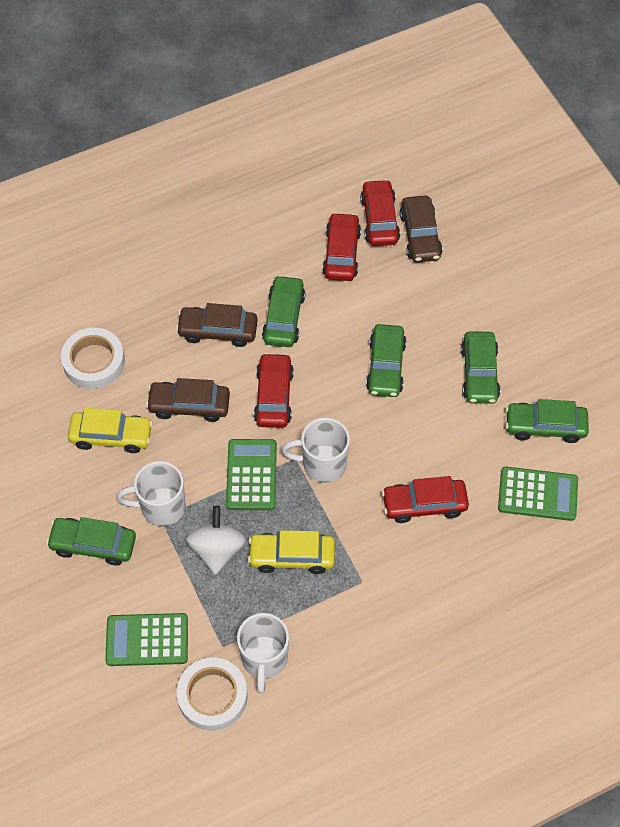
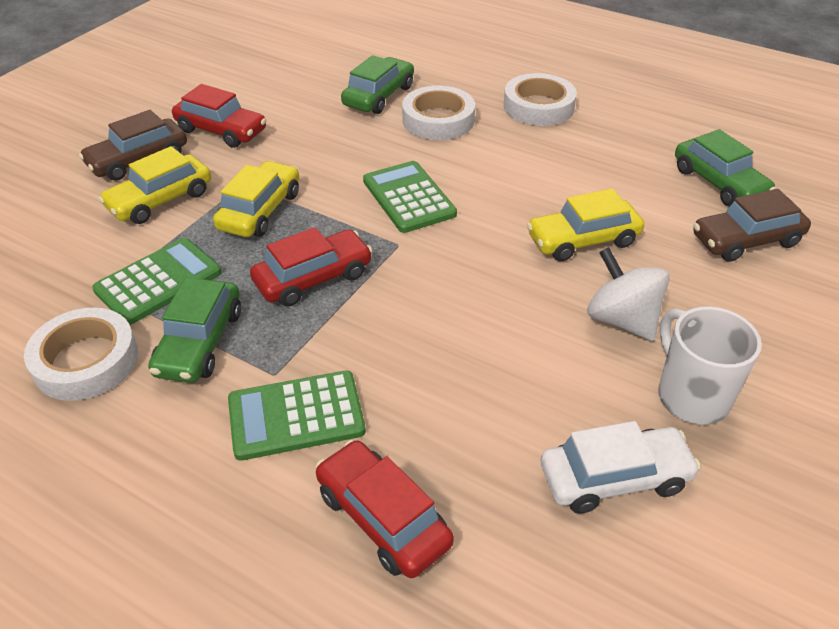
brown car: [146,378,230,422] [176,303,258,347] [400,195,443,262] = 3 -> [79,110,187,181] [693,189,811,262] = 2
green car: [46,517,136,565] [262,275,305,347] [366,324,407,397] [461,331,500,404] [506,399,589,443] = 5 -> [148,278,241,383] [341,55,414,114] [675,129,776,207] = 3
red car: [254,353,294,428] [322,212,361,281] [360,179,400,246] [382,476,469,523] = 4 -> [172,84,267,148] [250,227,373,307] [315,440,454,578] = 3
white car: none = 0 -> [541,421,701,514] = 1
white mug: [117,461,186,526] [237,613,289,694] [282,418,350,483] = 3 -> [658,306,762,425] = 1
white tape: [61,328,125,389] [177,657,247,731] = 2 -> [24,308,138,401] [402,86,475,140] [504,73,577,126] = 3
yellow car: [68,408,153,453] [248,530,335,574] = 2 -> [99,146,211,224] [213,161,299,237] [527,189,644,261] = 3

